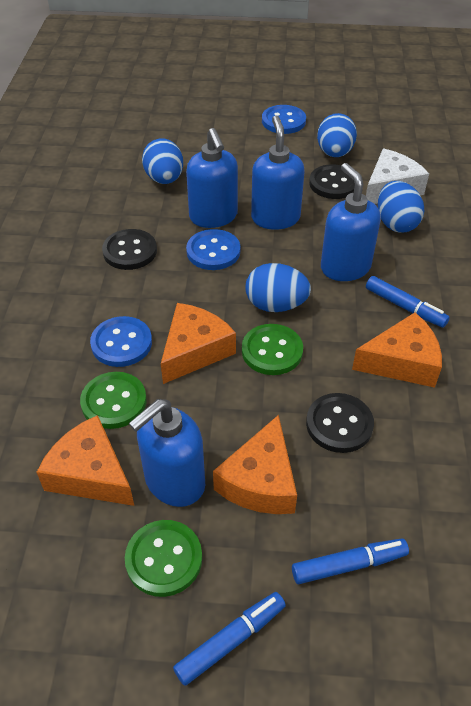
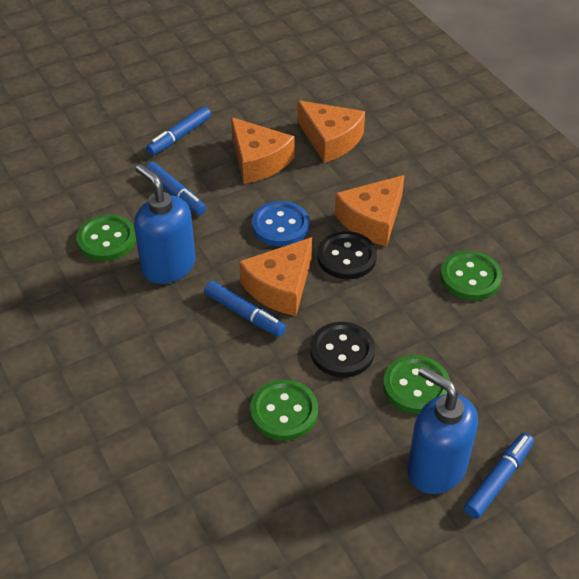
black button: [102,229,157,270] [306,393,374,453] [309,164,355,199] = 3 -> [310,322,375,378] [317,231,377,279] = 2
blue button: [90,316,152,367] [186,229,240,270] [262,105,306,134] = 3 -> [252,201,309,246] = 1
blue egg: [142,139,183,184] [245,263,311,312] [317,113,357,157] [378,181,424,232] = 4 -> none = 0
blue marker: [173,592,286,686] [292,538,409,584] [366,276,450,328] = 3 -> [145,162,206,215] [146,106,211,155] [204,280,286,337] [464,433,534,519] = 4
blue soap dispenser: [129,399,205,507] [186,128,238,228] [251,116,305,230] [321,163,381,281] = 4 -> [134,164,195,284] [407,366,478,494] = 2
green button: [80,372,147,429] [125,520,202,597] [242,324,303,375] = 3 -> [77,214,136,261] [250,380,318,441] [383,355,450,414] [440,251,502,300] = 4
white cheese: [366,149,429,204] = 1 -> none = 0

